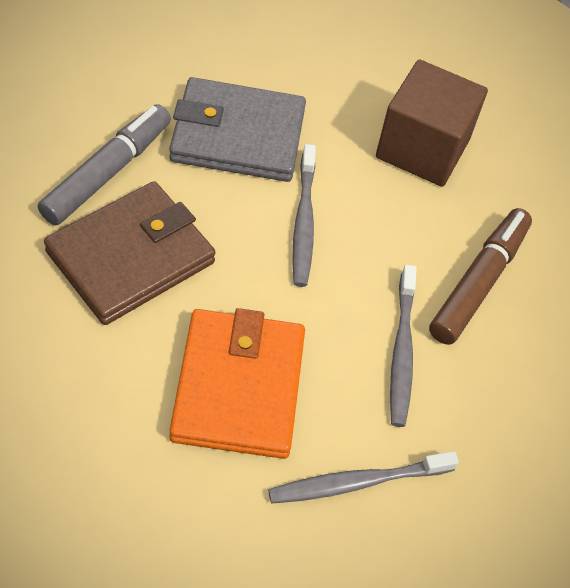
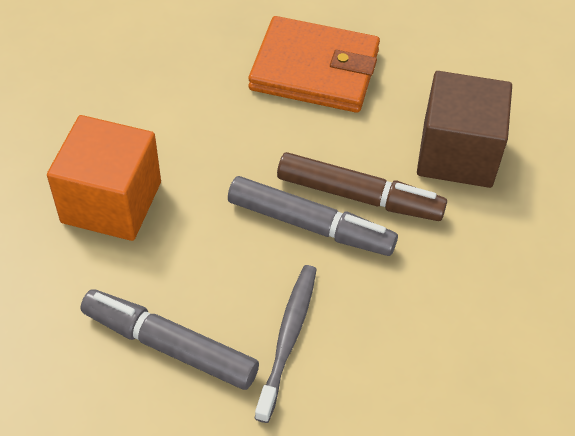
brown wallet: [44,181,215,325] = 1 -> none = 0
grey marker: [38,104,171,225] = 1 -> [81,289,259,390] [228,176,398,256] = 2
grey toothbrush: [268,451,459,504] [292,144,316,287] [390,265,417,427] = 3 -> [254,265,317,423] = 1
grey wallet: [169,77,306,182] = 1 -> none = 0
orange cube: none = 0 -> [47,115,161,241] = 1

